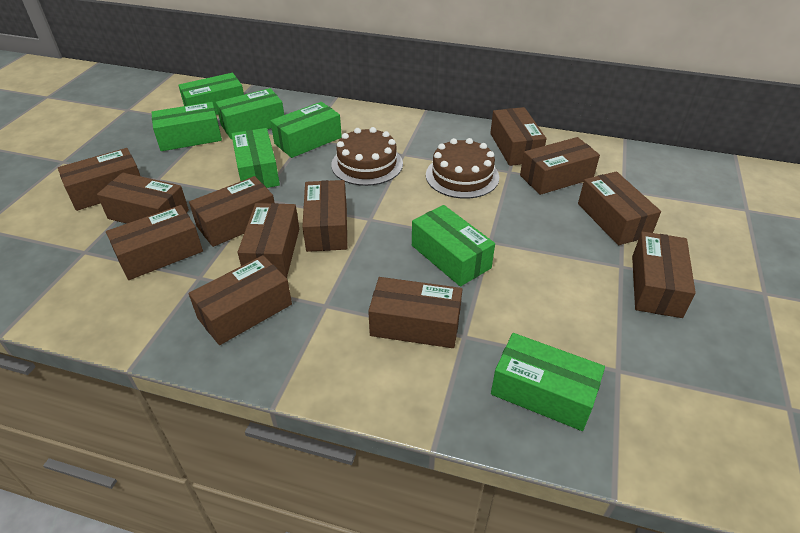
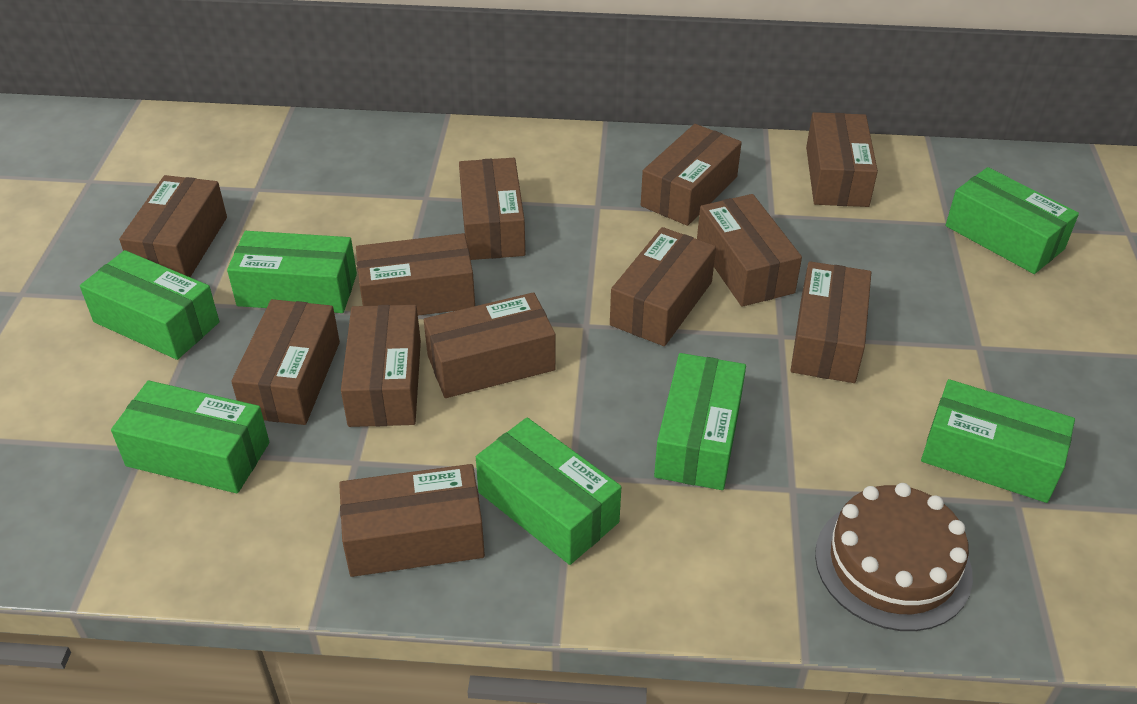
brown cake: [331,127,403,186] [426,138,499,199] = 2 -> [815,483,973,631] = 1

